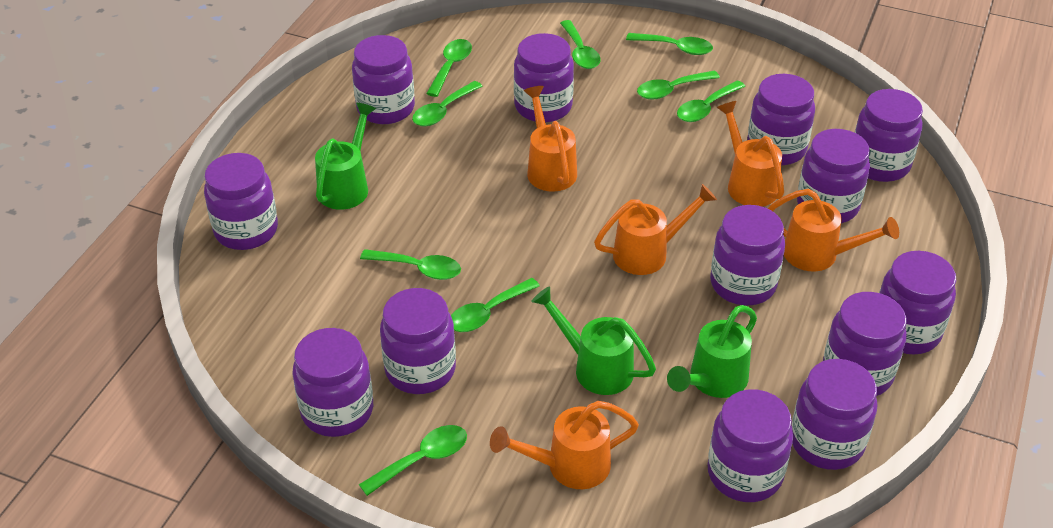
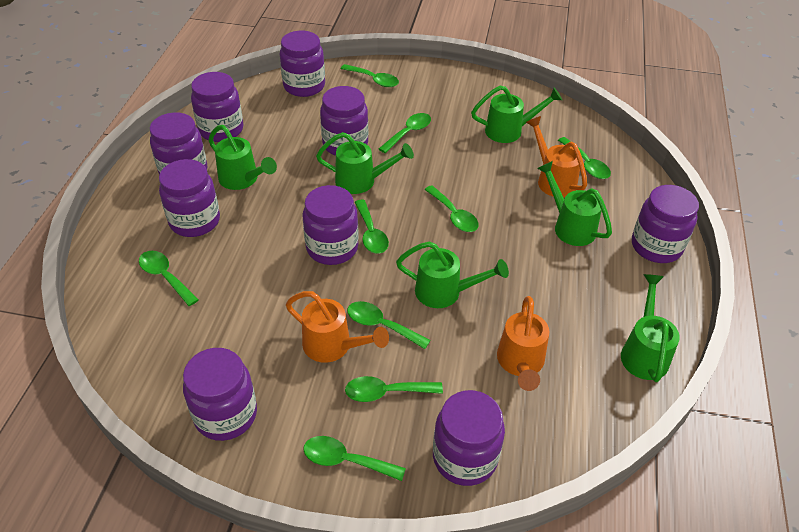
green watering can: [315,103,376,210] [531,286,656,395] [667,305,757,398] = 3 -> [209,125,277,190] [316,132,414,194] [396,241,509,308] [471,86,562,143] [537,161,612,246] [621,274,680,382] = 6
orange watering can: [490,401,639,489] [524,86,577,192] [594,184,717,275] [717,101,784,207] [767,189,899,272] = 5 -> [286,291,389,363] [497,296,550,391] [526,116,587,197] = 3
purple jar: [204,153,278,250] [292,328,373,437] [352,35,415,124] [380,288,456,394] [514,33,574,122] [707,389,793,502] [710,205,785,305] [747,74,815,165] [791,359,877,470] [797,129,870,223] [823,292,907,396] [855,89,923,182] [879,251,956,354] = 13 -> [150,112,207,175] [159,159,220,237] [183,348,257,441] [191,72,244,142] [280,31,325,97] [303,185,359,265] [320,86,368,156] [433,390,505,486] [632,185,699,263] = 9

